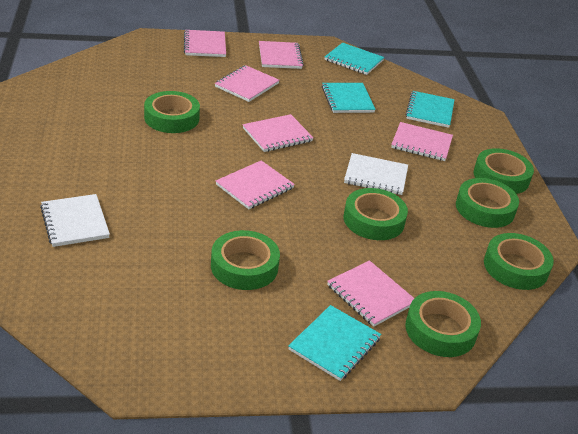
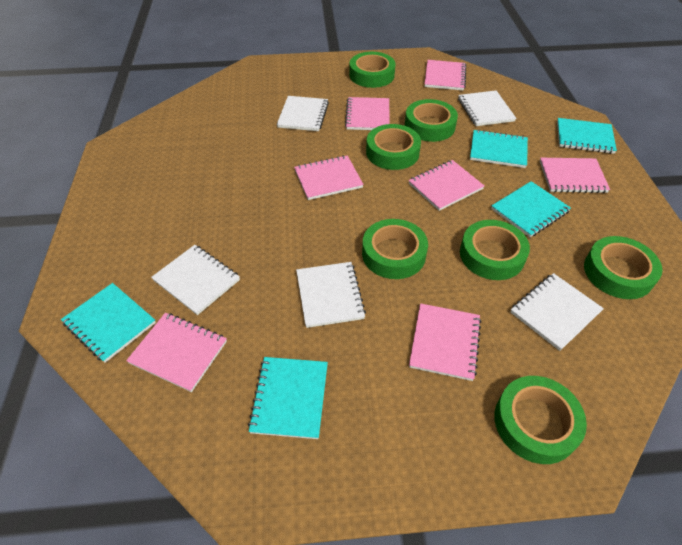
turquoise notebook: [288,305,381,381] [322,83,376,113] [325,43,384,75] [406,91,455,128] = 4 -> [61,283,156,363] [248,357,328,439] [470,129,528,168] [491,181,571,237] [557,118,617,154] = 5
white notebook: [40,194,110,247] [344,153,408,195] = 2 -> [151,245,240,315] [277,96,329,131] [296,262,366,328] [458,90,516,126] [510,273,604,351] = 5

